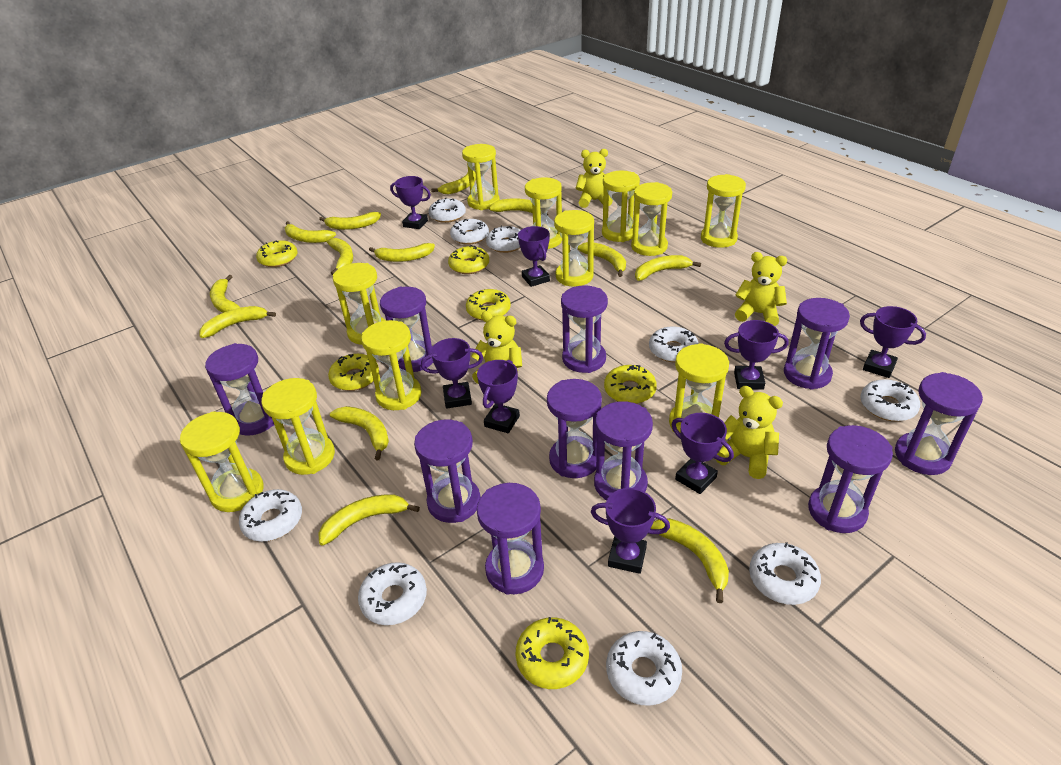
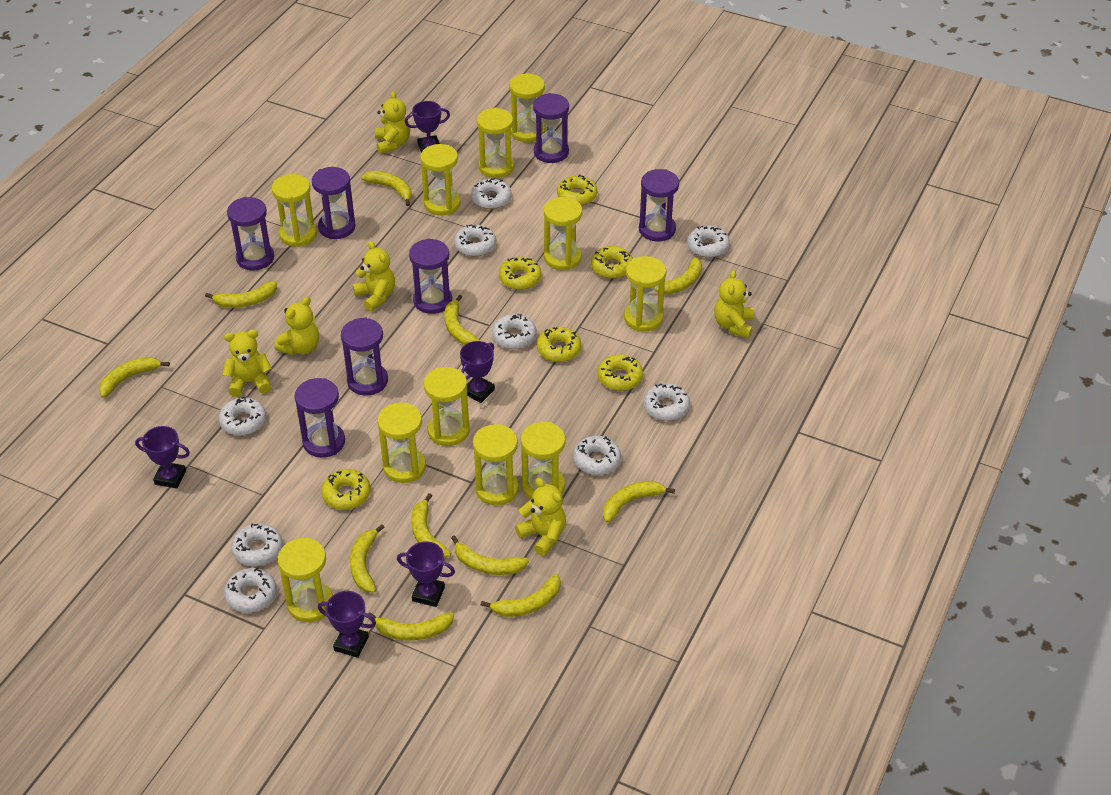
purple hourglass: [205,343,274,436] [380,287,433,372] [414,419,481,523] [477,483,544,595] [547,379,602,478] [561,285,608,373] [594,401,653,500] [784,298,850,390] [808,425,893,533] [895,372,983,475] = 10 -> [227,197,274,271] [295,378,345,458] [312,167,355,239] [341,317,388,396] [409,238,452,314] [533,93,569,163] [639,169,679,242] = 7
purple trophy: [390,176,431,229] [421,338,483,409] [477,360,520,433] [518,226,550,287] [591,488,670,574] [671,413,734,494] [724,320,789,390] [860,306,926,378] = 8 -> [135,426,190,488] [318,591,376,658] [397,541,455,607] [405,101,450,153] [460,341,495,403] = 5
yellow banana: [199,306,276,338] [210,275,241,313] [285,221,336,243] [318,494,420,546] [319,212,381,230] [327,238,353,275] [330,406,389,460] [369,243,435,262] [431,171,476,195] [489,198,548,215] [578,242,626,277] [635,255,701,281] [651,518,729,603] = 13 -> [99,357,170,398] [205,281,277,308] [350,524,385,592] [361,171,412,206] [368,612,454,641] [411,493,451,558] [444,295,480,345] [451,535,529,575] [481,574,561,617] [603,481,675,523] [654,257,702,295] = 11
yellow teddy bear: [471,311,522,384] [576,149,613,208] [715,386,783,479] [735,252,787,326] = 4 -> [223,330,272,397] [274,296,319,355] [353,241,395,311] [375,91,410,154] [515,478,566,556] [714,270,754,338] = 6

